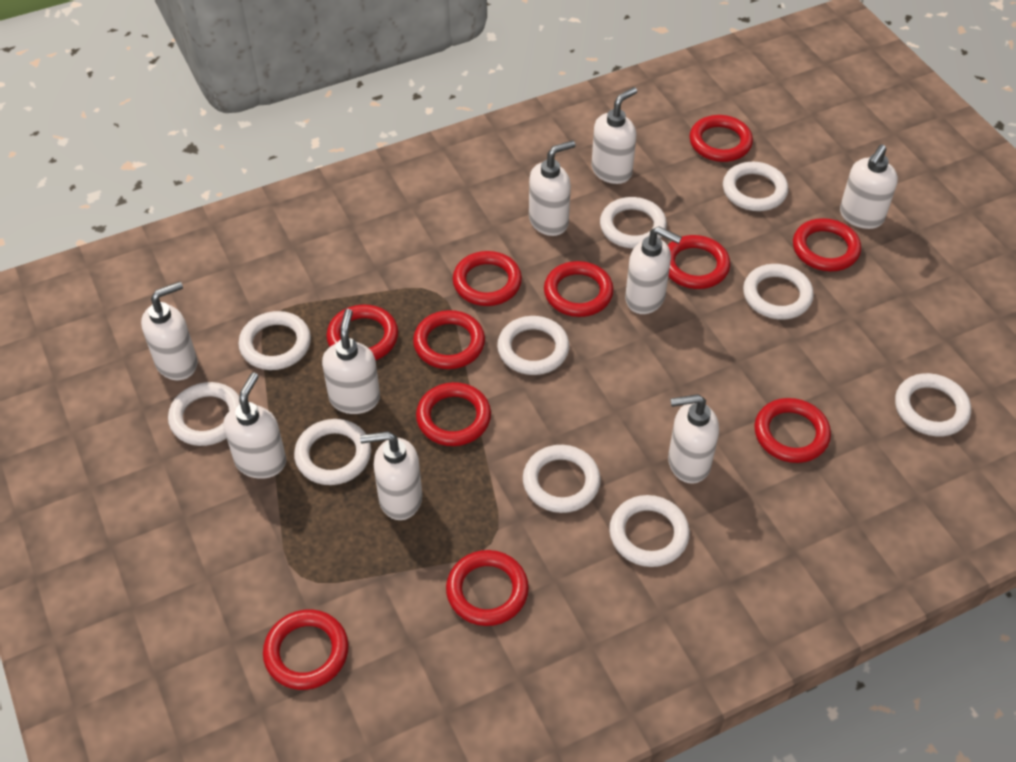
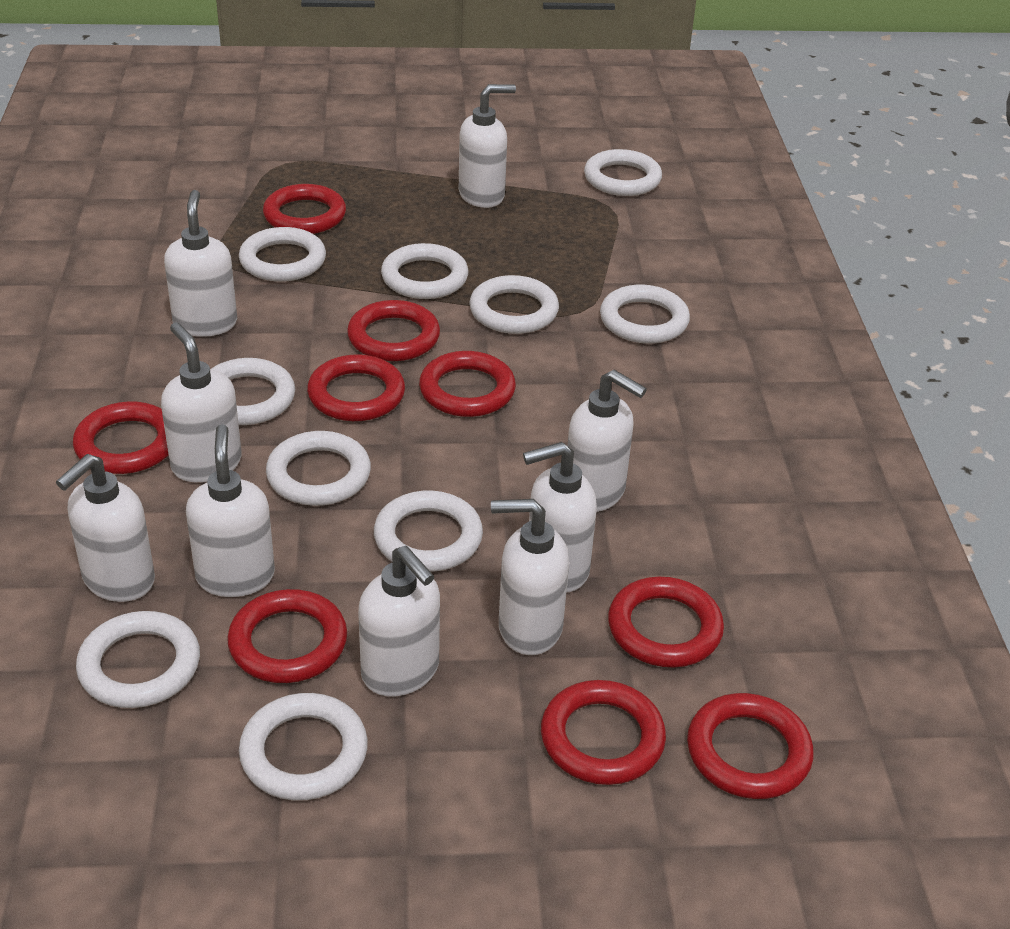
red ring: [263,609,349,690] [326,305,398,360] [413,310,485,369] [416,382,491,446] [446,550,529,626] [453,251,522,306] [544,261,614,317] [668,235,730,289] [689,115,753,162] [754,398,831,463] [793,218,861,271] = 11 -> [73,402,168,474] [227,589,347,683] [263,184,346,234] [307,354,405,421] [347,300,440,361] [419,351,516,417] [541,680,666,785] [608,577,724,667] [687,693,814,799] = 9

